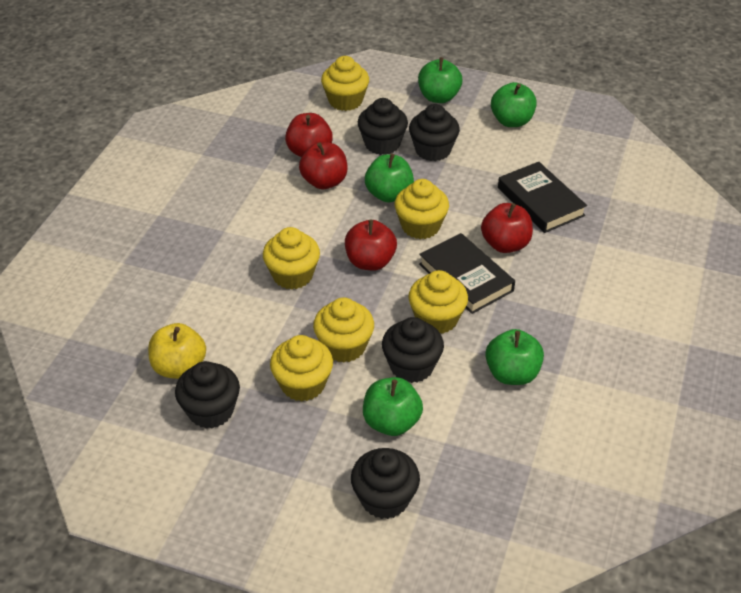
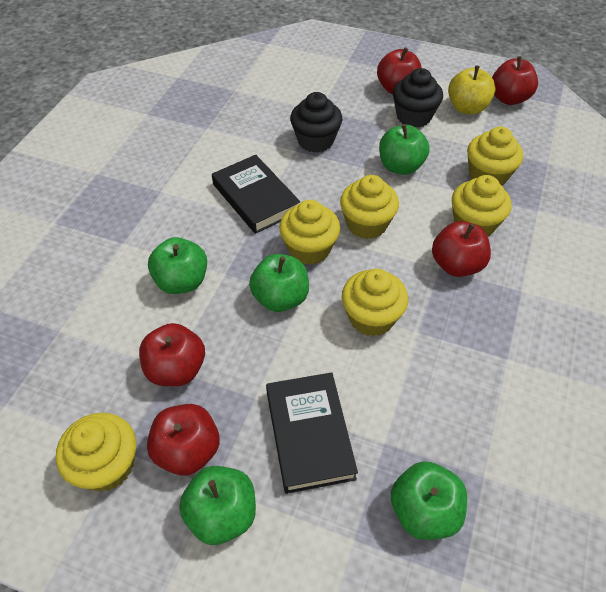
black cupcake: [175,361,240,429] [351,448,420,519] [358,98,408,155] [382,317,444,383] [409,104,460,161] = 5 -> [290,92,342,153] [393,68,443,127] = 2
red apple: [285,113,333,157] [299,142,348,189] [345,219,397,270] [481,203,533,253] = 4 -> [139,323,205,386] [147,404,220,476] [377,47,422,94] [432,221,491,277] [492,56,538,105] = 5

